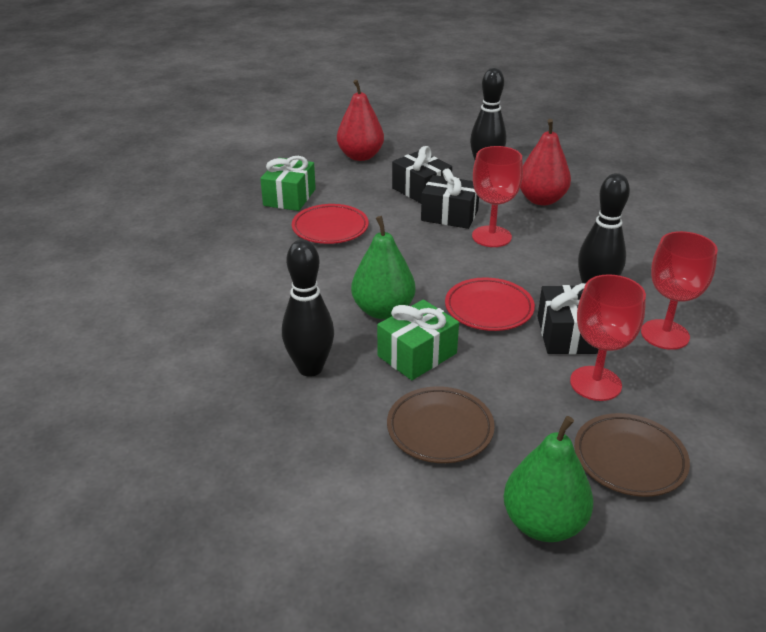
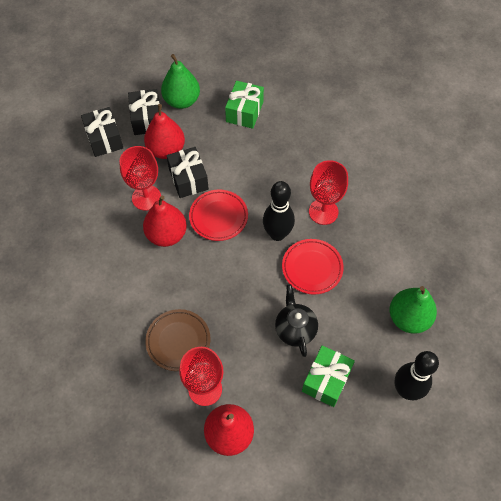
black bowling pin: [282,239,334,377] [470,68,507,160] [578,173,630,283] = 3 -> [263,181,295,241] [395,351,439,400] = 2
black teapot: none = 0 -> [275,284,318,357] = 1
brown plate: [387,386,495,463] [574,413,690,497] = 2 -> [145,309,210,371] = 1
red pear: [337,80,384,161] [520,119,571,206] = 2 -> [143,196,187,247] [144,104,185,159] [204,404,254,456] = 3

